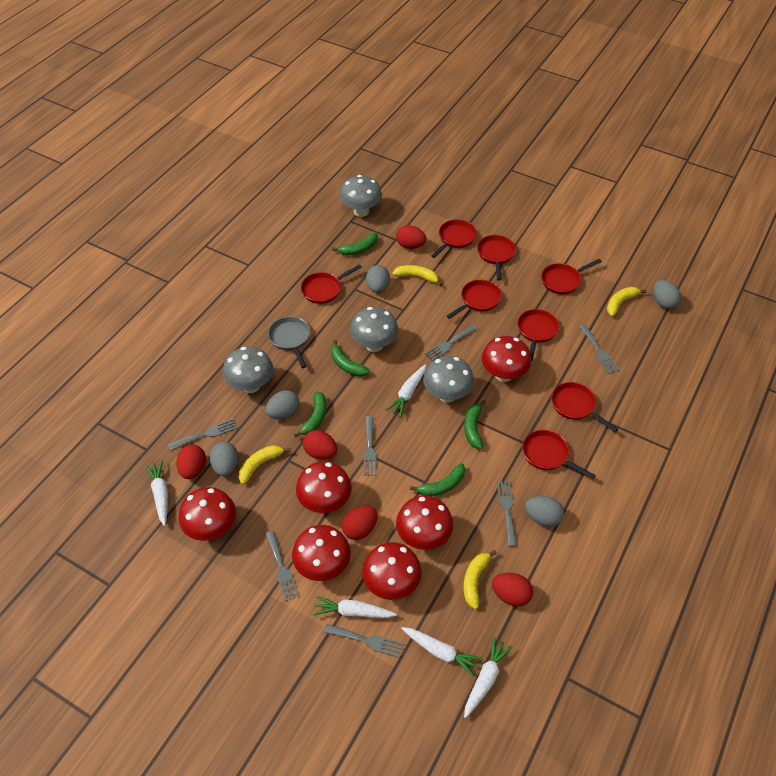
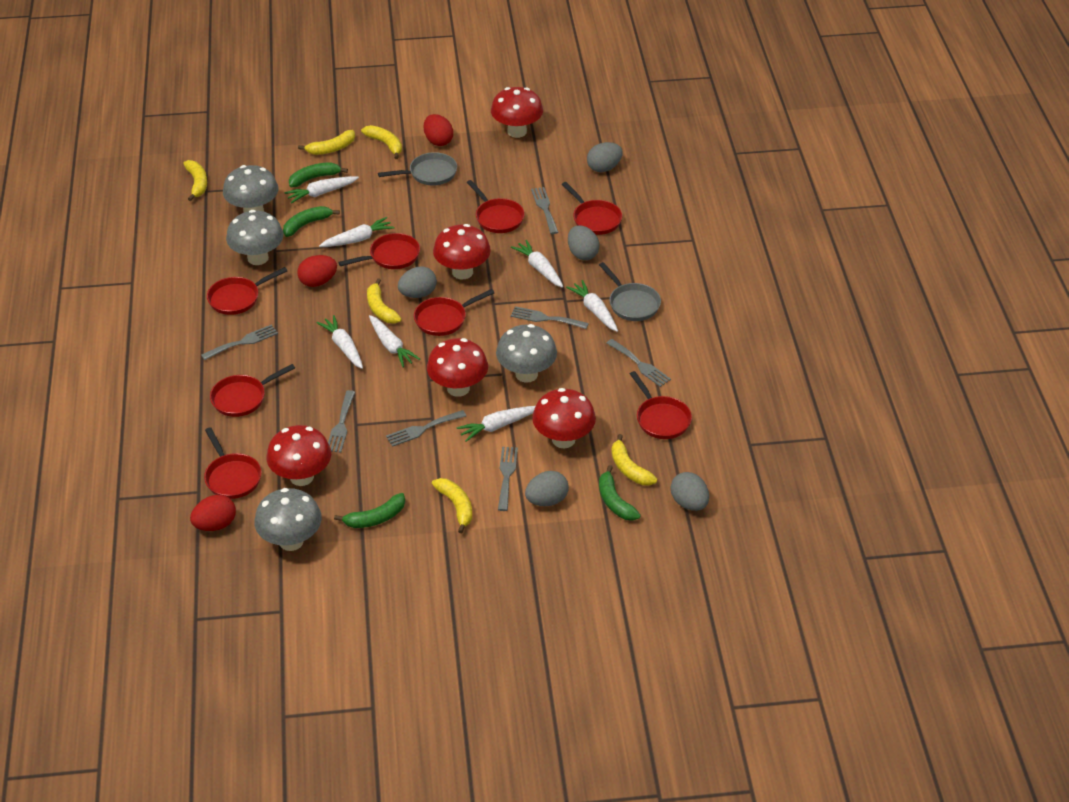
green banana: [294,391,326,437] [331,340,370,377] [332,232,378,255] [410,463,465,496] [464,400,486,449] = 5 -> [283,206,340,237] [289,163,348,187] [334,493,405,528] [599,465,641,521] = 4
grey pan: [268,316,310,368] = 1 -> [378,152,457,186] [599,262,661,321] = 2
red egg: [176,444,206,479] [303,430,337,460] [342,505,378,540] [396,225,426,249] [492,573,533,607] = 5 -> [190,495,236,531] [297,255,337,287] [424,114,453,146] = 3
red mushroom: [179,487,236,541] [292,525,351,581] [296,461,352,513] [362,542,422,600] [396,496,453,550] [482,336,532,382] = 6 -> [266,425,331,486] [427,338,488,397] [433,224,491,279] [491,87,543,138] [532,388,596,448] = 5
white carrot: [144,460,168,526] [313,596,397,618] [386,364,426,417] [401,627,482,677] [464,637,513,718] = 5 -> [285,176,359,204] [316,315,363,369] [319,217,394,247] [369,315,420,367] [457,406,535,442] [511,240,563,288] [566,280,618,332] = 7
yellow banana: [239,445,290,485] [392,265,442,286] [463,550,497,609] [607,287,646,316] = 4 -> [184,160,207,201] [298,130,355,155] [361,125,402,159] [367,279,401,324] [432,478,472,533] [611,434,657,485] = 6

